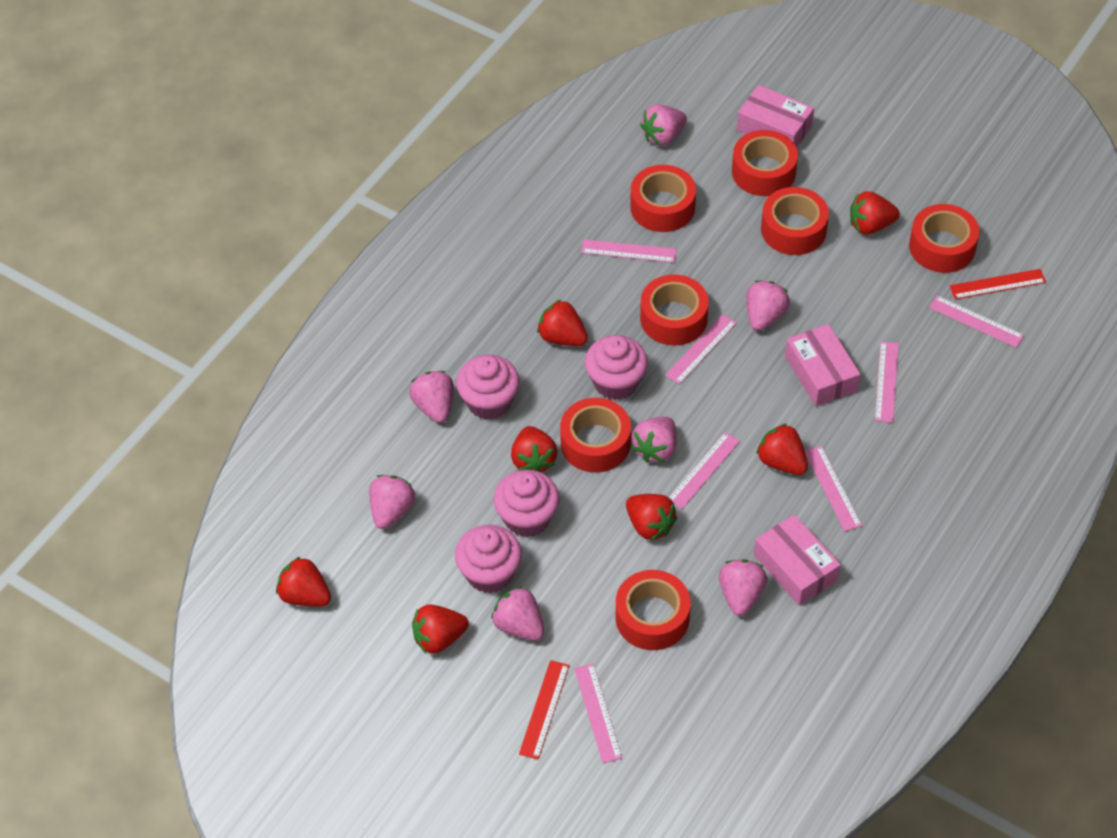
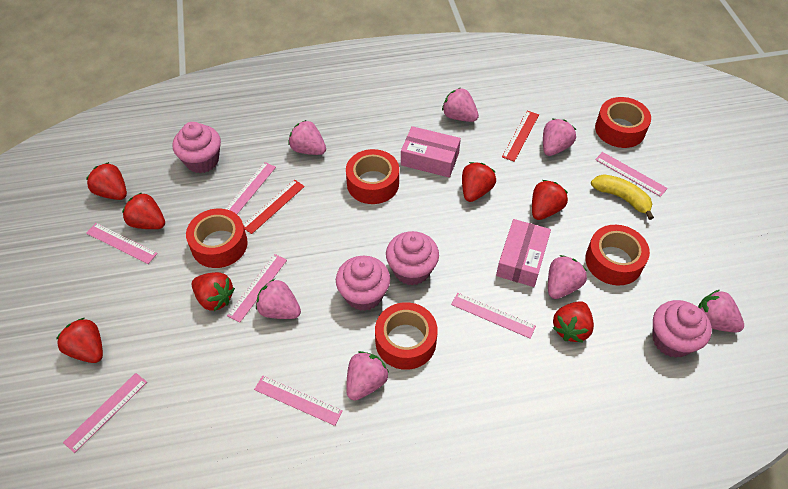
pink box: [737,85,814,148] [754,514,841,606] [785,324,860,406] = 3 -> [401,126,461,178] [496,219,551,287] = 2
red tape: [560,398,631,472] [616,570,691,650] [630,165,696,232] [640,275,709,345] [732,130,798,196] [761,187,829,255] [909,204,980,273] = 7 -> [186,209,248,268] [346,149,399,204] [375,302,438,370] [585,225,650,285] [595,97,651,148] = 5
yellow banana: none = 0 -> [591,174,654,220] = 1

